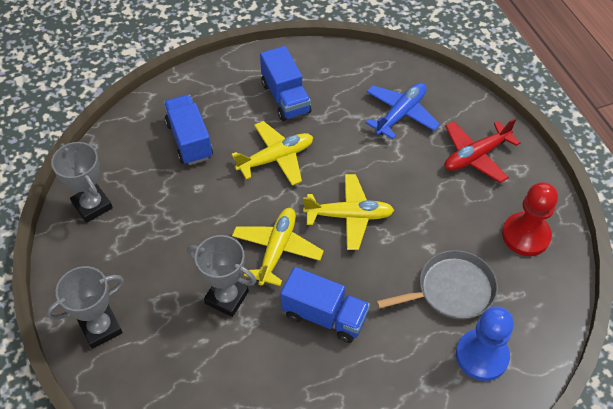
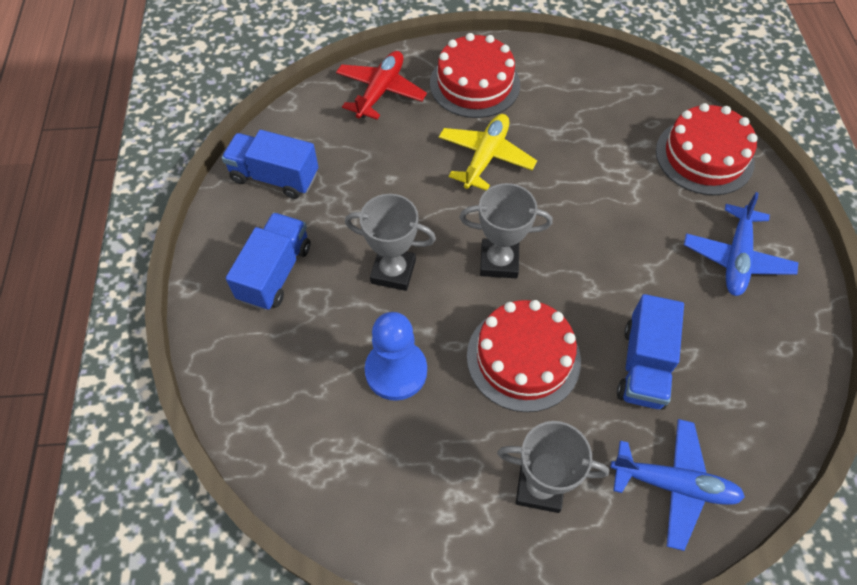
blue plane: [365,83,440,139] = 1 -> [611,419,745,551] [684,192,798,296] = 2
grey pan: [377,250,498,320] = 1 -> none = 0
red cake: none = 0 -> [430,33,520,118] [467,300,581,412] [656,103,758,195] = 3
red pawn: [502,182,558,256] = 1 -> none = 0
yellow plane: [231,121,313,186] [232,208,324,286] [303,174,394,250] = 3 -> [439,114,537,190] = 1

